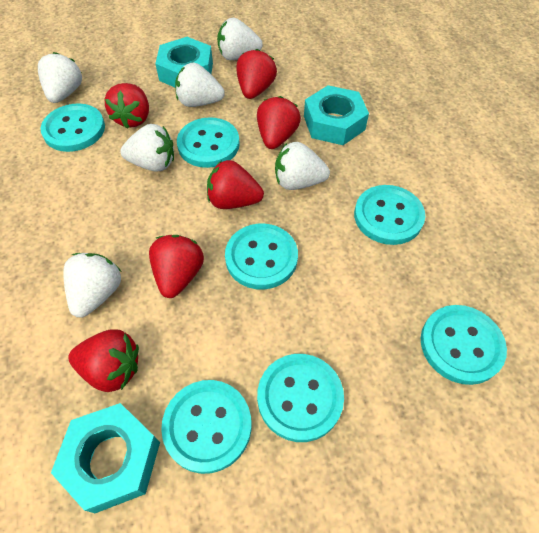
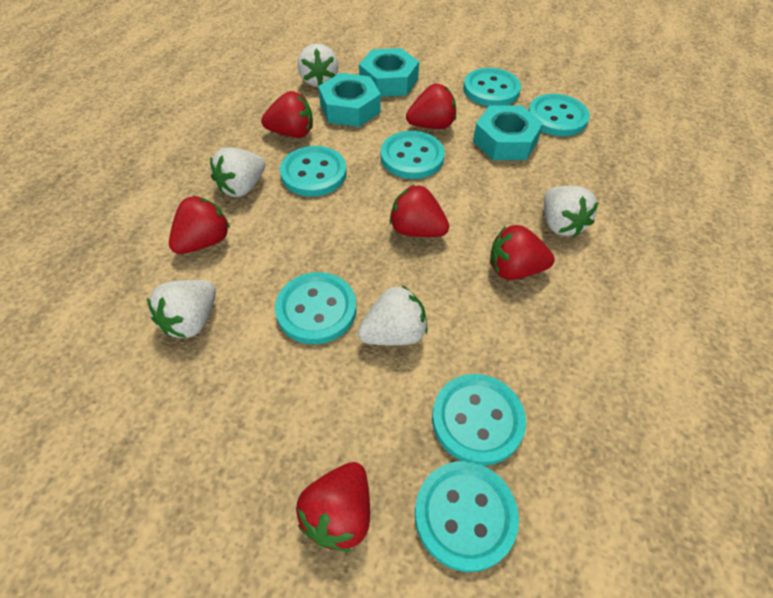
white strawberry: [38,52,82,103] [63,253,122,318] [120,124,174,172] [175,63,225,107] [217,18,263,60] [275,142,330,190] = 6 -> [147,280,216,338] [210,148,266,197] [298,43,338,87] [358,285,428,346] [544,186,599,237] = 5

